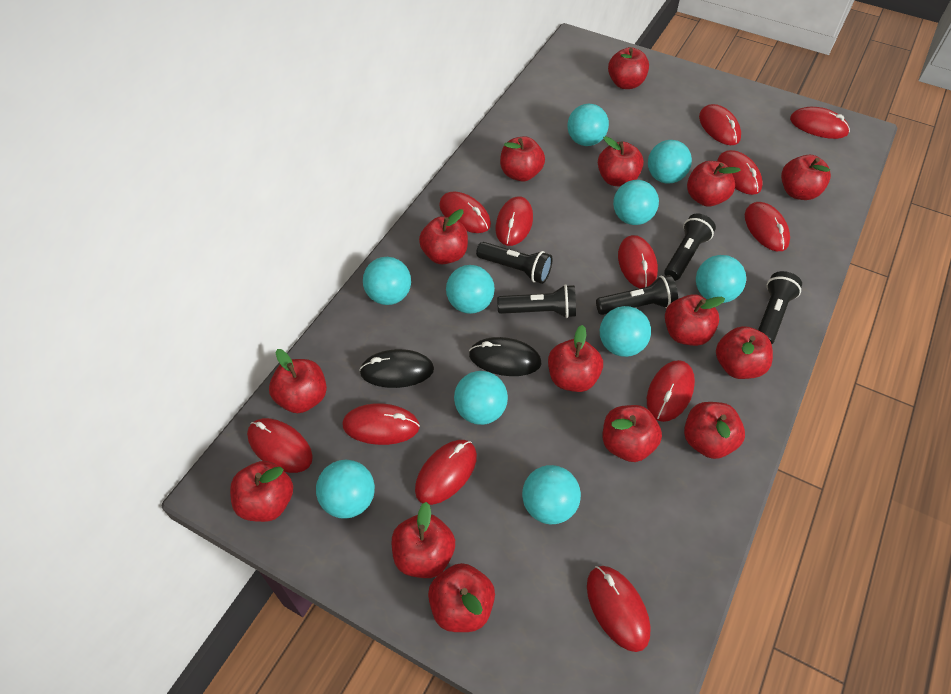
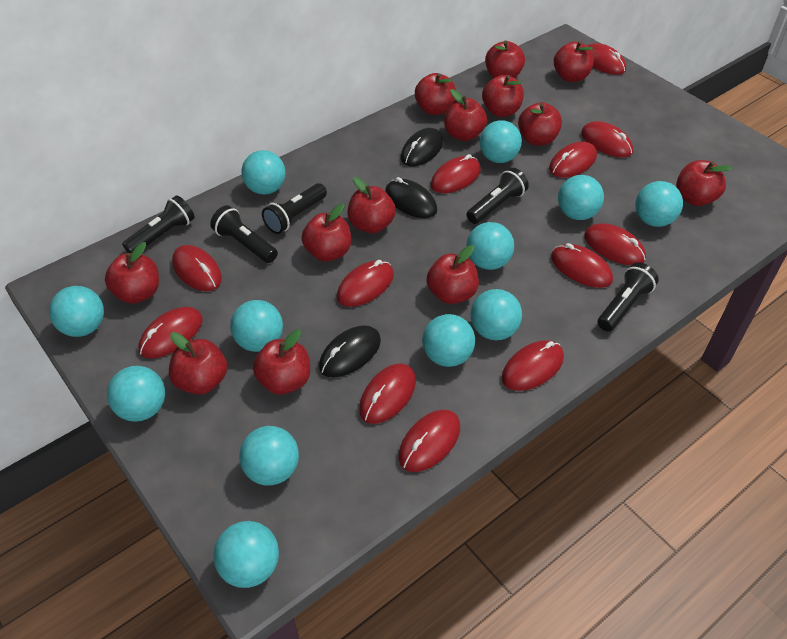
black mouse: [359,349,434,388] [469,337,541,376] = 2 -> [319,325,381,377] [385,177,437,218] [401,128,443,166] = 3
red apple: [230,461,293,522] [269,349,327,413] [392,502,455,578] [419,209,468,264] [428,563,495,632] [500,136,545,181] [548,325,603,392] [598,136,644,187] [603,405,662,462] [608,47,649,89] [665,295,725,346] [684,402,745,459] [687,161,740,207] [716,326,773,379] [781,155,831,200] = 15 -> [105,242,159,304] [169,332,227,395] [253,329,310,395] [301,203,351,261] [348,177,396,233] [415,73,456,115] [426,245,479,304] [444,89,487,141] [482,75,524,117] [485,41,525,78] [518,102,562,146] [554,41,594,82] [676,160,732,206] = 13
turquoise ball: [316,459,375,519] [363,257,411,305] [446,265,495,314] [454,371,508,425] [522,465,581,524] [567,104,609,146] [600,306,651,357] [613,180,659,225] [648,140,692,183] [696,255,746,303] = 10 -> [49,286,104,337] [107,366,165,422] [213,521,279,588] [230,300,283,352] [239,426,299,486] [241,150,286,195] [422,314,475,367] [466,222,514,270] [471,289,522,340] [480,120,522,163] [558,175,604,220] [635,181,683,227] = 12

